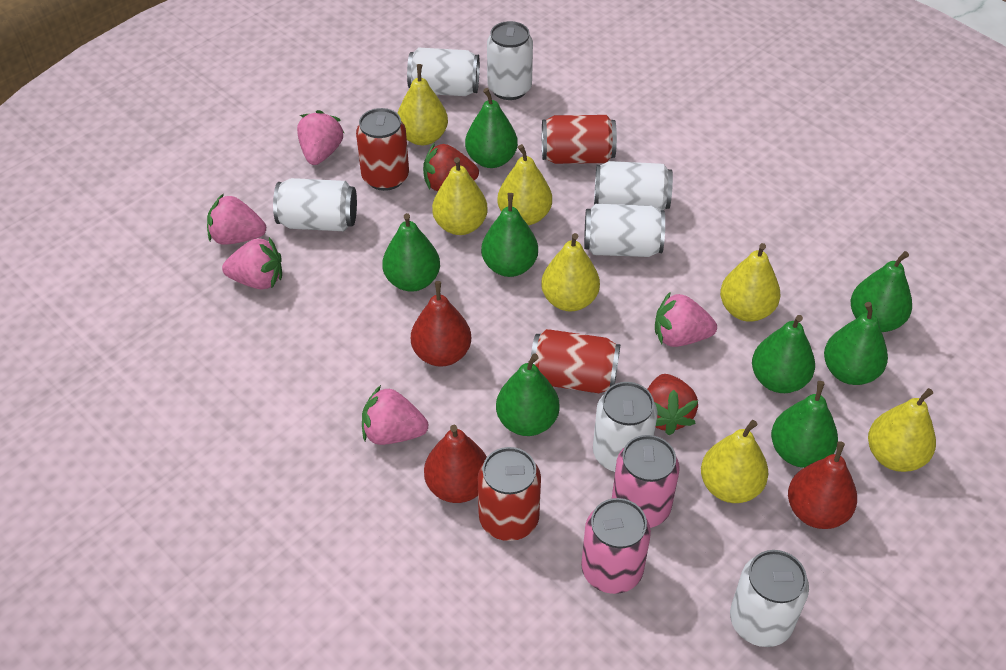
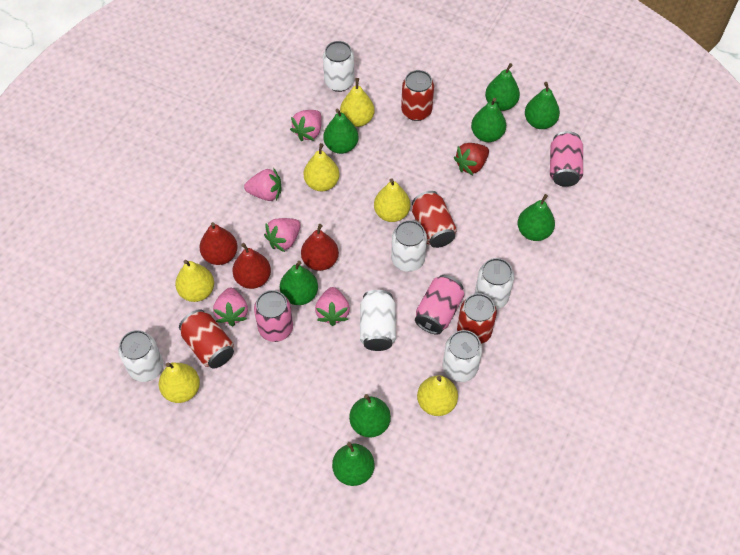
pink can: [581,498,651,594] [612,435,679,528] = 2 -> [254,290,293,342] [415,275,464,334] [550,131,583,187] = 3
red strawberry: [423,143,479,191] [647,374,698,435] = 2 -> [454,143,489,175] = 1
white can: [273,178,357,231] [407,47,480,96] [487,21,533,100] [584,204,665,257] [593,382,658,472] [594,161,673,211] [730,550,809,647] = 7 -> [118,330,163,382] [323,41,354,92] [360,290,396,351] [391,220,427,272] [442,330,483,382] [475,258,514,309] = 6
yellow pear: [398,64,448,145] [432,157,488,235] [497,144,552,225] [541,233,600,311] [701,420,768,503] [720,243,780,322] [868,388,936,472] = 7 -> [159,362,200,403] [175,260,214,302] [304,143,340,191] [340,78,375,127] [374,178,410,222] [417,376,458,416] = 6

